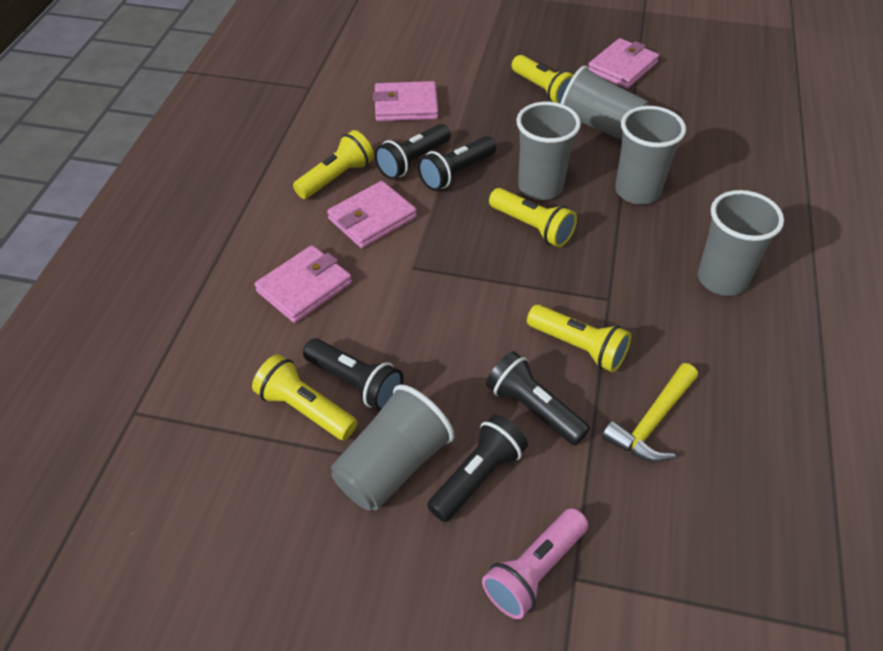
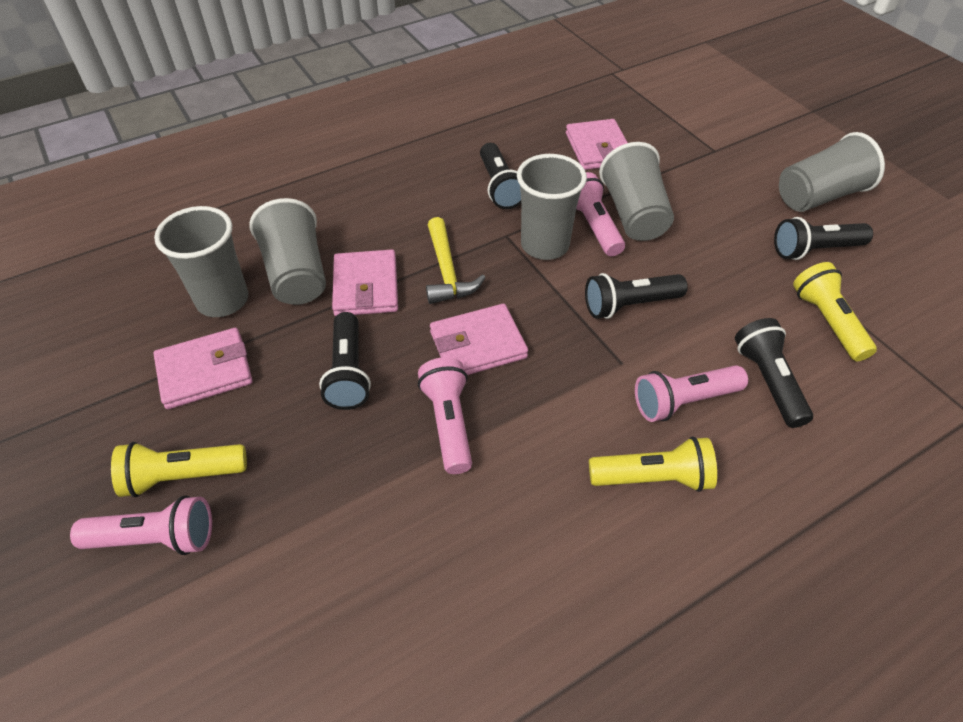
pink flashlight: [482,508,588,619] = 1 -> [70,495,212,555] [418,357,472,474] [576,172,625,256] [635,365,748,422] = 4
yellow flashlight: [252,354,357,440] [293,130,374,199] [489,188,577,247] [511,55,574,104] [527,304,631,372] = 5 -> [111,442,247,497] [589,437,717,492] [793,262,877,361] = 3

